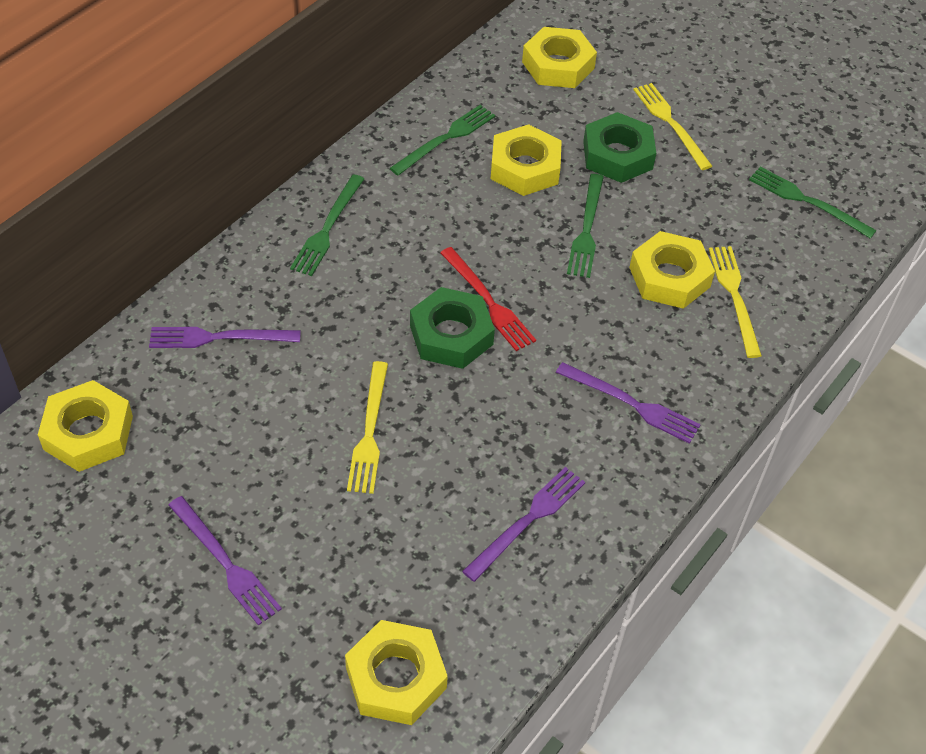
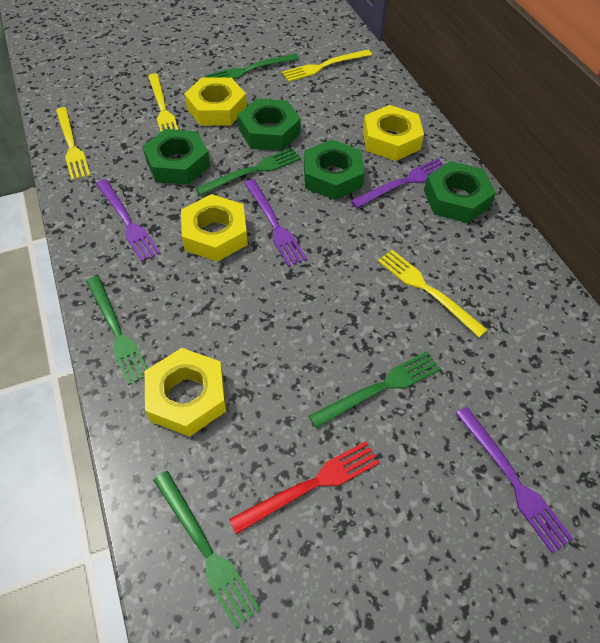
green fork: [290,174,364,276] [390,105,495,175] [567,174,604,278] [749,167,877,239] = 4 -> [86,276,148,385] [153,471,260,628] [196,148,301,196] [206,53,299,80] [309,351,441,428] = 5
green nut: [410,287,495,369] [583,112,656,183] = 2 -> [142,129,210,185] [238,99,301,151] [304,140,365,200] [424,161,496,223] = 4
yellow fork: [347,361,388,494] [633,83,712,170] [709,246,762,358] = 3 -> [56,107,91,180] [148,73,178,132] [282,50,372,82] [378,250,487,337] = 4
yellow nut: [38,380,133,472] [345,620,448,725] [491,124,562,196] [522,27,597,88] [629,231,715,309] = 5 -> [145,348,226,437] [181,194,248,262] [184,78,247,126] [363,105,424,161] = 4

